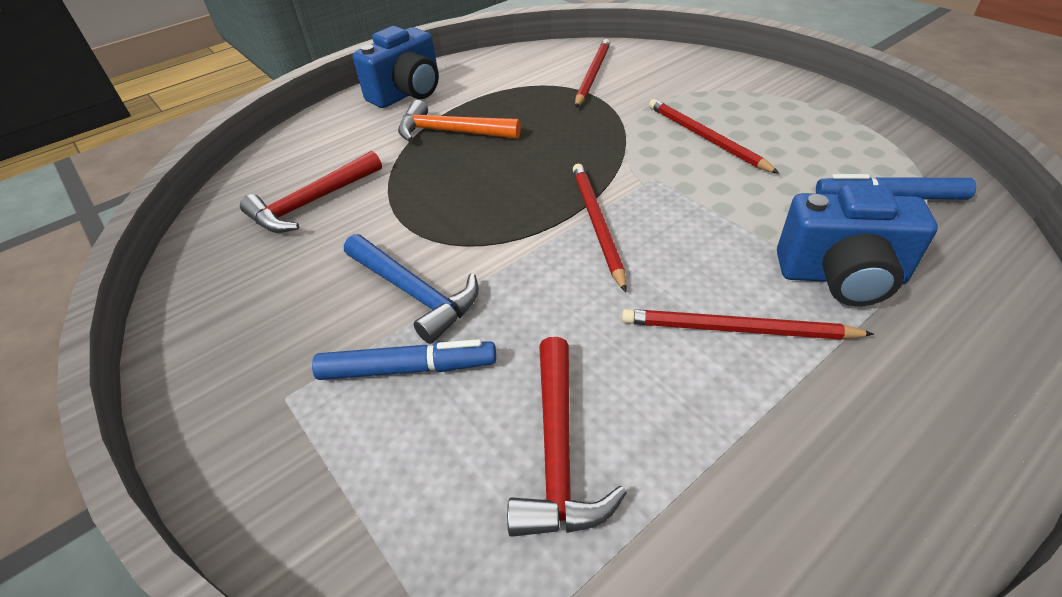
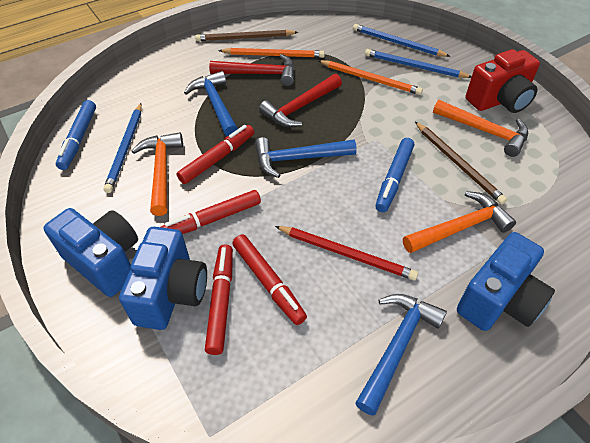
blue camera: [353,26,439,108] [777,185,938,306] = 2 -> [43,208,138,297] [119,227,207,330] [457,232,555,331] = 3
blue hammer: [344,234,479,344] = 1 -> [184,71,238,137] [255,137,357,178] [355,294,447,416] = 3
blue pencil: none = 0 -> [103,103,142,193] [353,24,451,57] [365,49,472,78] = 3
brown pencil: none = 0 -> [195,30,298,41] [415,122,507,205] = 2
orange hammer: [398,100,521,142] = 1 -> [132,132,183,216] [403,191,516,253] [433,100,528,157] = 3
orange pencil: none = 0 -> [218,48,325,58] [318,60,423,95] = 2
red camera: none = 0 -> [466,49,540,113] = 1
red marker: none = 0 -> [161,190,261,234] [177,125,254,184] [205,244,233,355] [232,235,307,325] = 4
red pencil: [573,164,627,292] [575,39,610,108] [622,309,874,340] [649,99,779,174] = 4 -> [275,226,418,280] = 1

